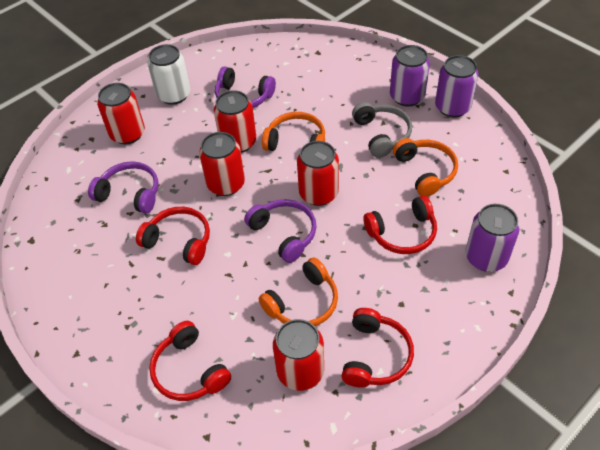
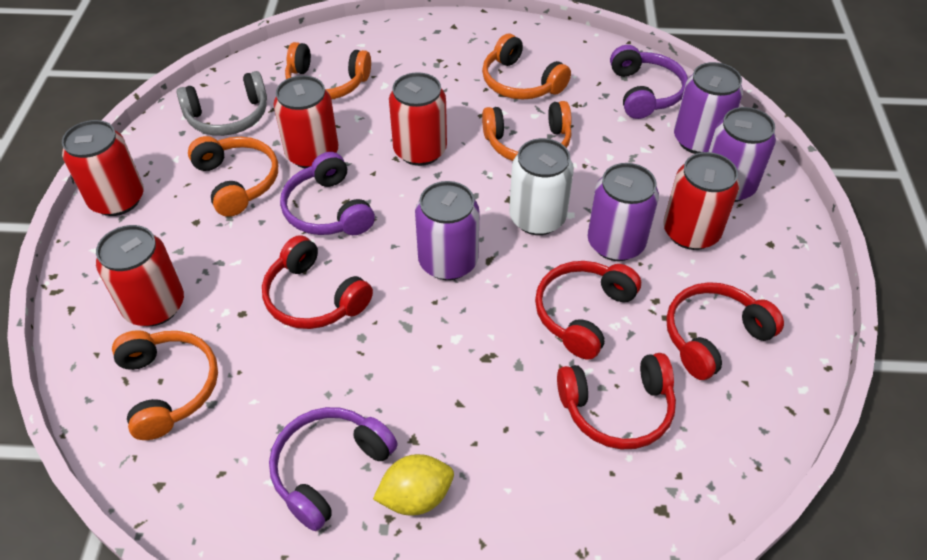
orange headphones: [259,258,338,326] [262,112,325,151] [393,138,458,197] = 3 -> [112,330,218,440] [188,136,278,217] [285,42,371,100] [482,34,571,99] [482,101,572,161] = 5
purple can: [390,45,430,106] [435,55,479,117] [465,204,520,272] = 3 -> [415,181,480,280] [588,163,659,261] [674,62,743,154] [708,107,776,202] = 4
yellow lemon: none = 0 -> [373,454,454,515] = 1

